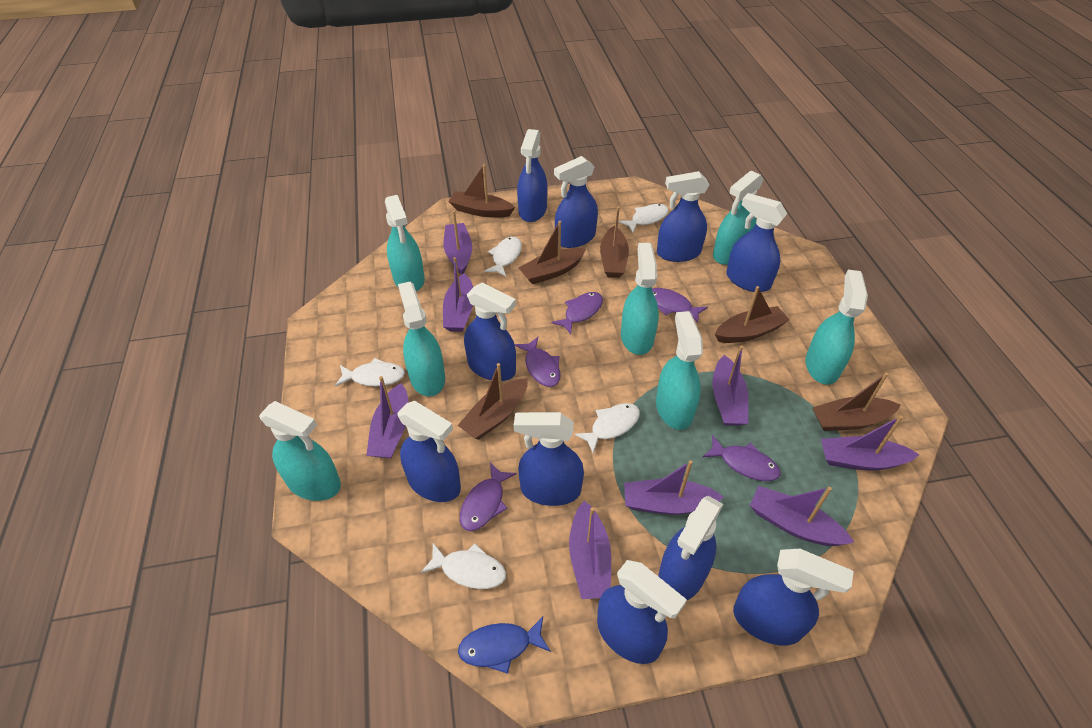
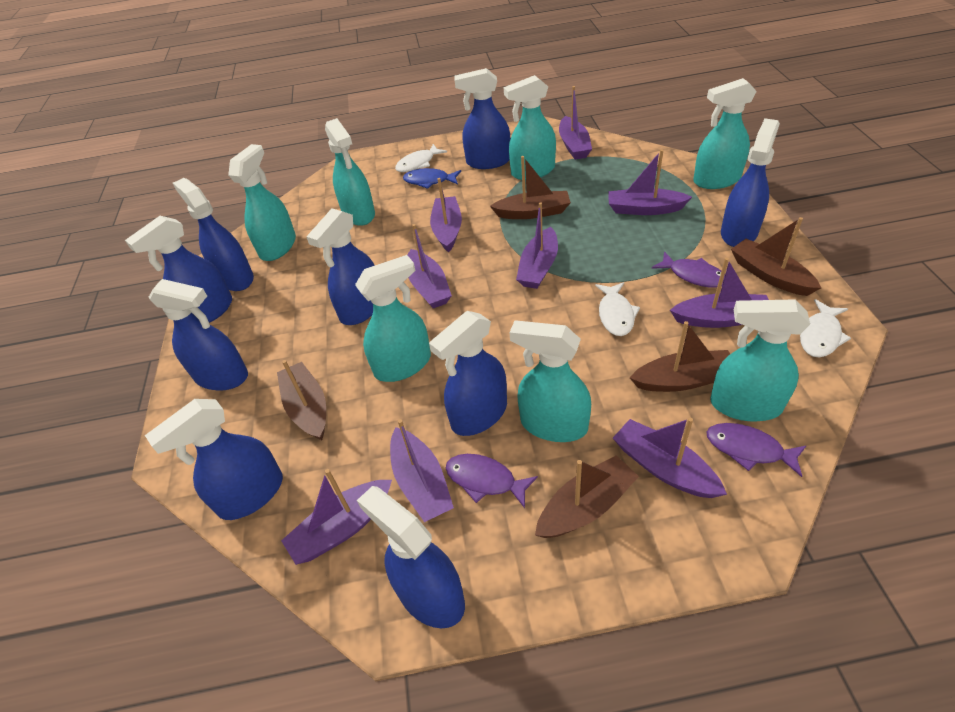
blue spray bottle: [397,401,461,502] [464,283,516,381] [514,412,584,506] [517,129,547,222] [554,156,598,248] [597,560,687,664] [657,171,709,262] [658,496,723,600] [726,193,787,292] [733,549,854,645] = 10 -> [125,216,232,323] [145,399,283,520] [149,279,248,391] [173,178,254,291] [306,208,375,325] [357,486,465,628] [429,311,507,436] [454,68,510,169] [721,118,780,247] = 9
brown boat: [448,164,515,218] [457,363,528,440] [519,221,586,284] [600,207,629,278] [715,286,789,343] [812,372,901,431] = 6 -> [277,360,326,440] [490,156,571,219] [535,455,639,538] [630,321,730,392] [731,217,821,296] = 5
purple boat: [366,376,409,458] [443,210,472,275] [443,257,473,332] [569,500,611,599] [624,460,724,515] [713,345,749,426] [750,486,854,546] [821,415,919,471] = 8 -> [281,469,392,565] [390,419,454,522] [408,224,452,308] [430,178,462,252] [516,202,558,289] [559,86,592,160] [608,150,692,215] [613,418,727,498] [670,258,769,328] = 9
purple fish: [460,463,517,531] [515,337,561,387] [551,292,603,334] [652,288,708,323] [703,435,780,481] = 5 -> [446,454,538,508] [652,251,725,288] [707,423,807,477] = 3
white fish: [335,358,405,387] [421,543,506,589] [484,237,522,277] [574,403,640,453] [619,204,668,233] = 5 -> [395,144,447,172] [595,282,640,336] [800,299,851,358] = 3

